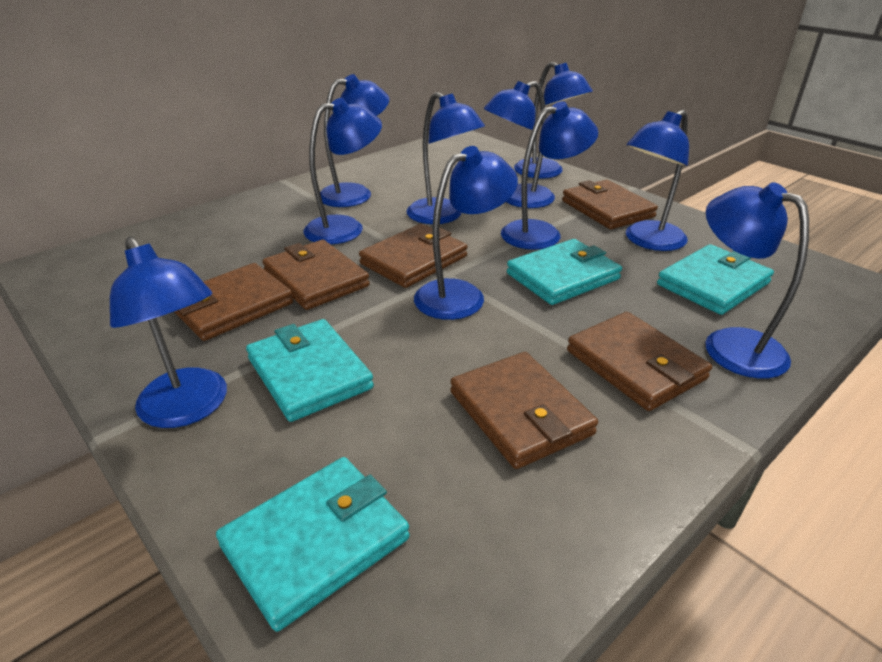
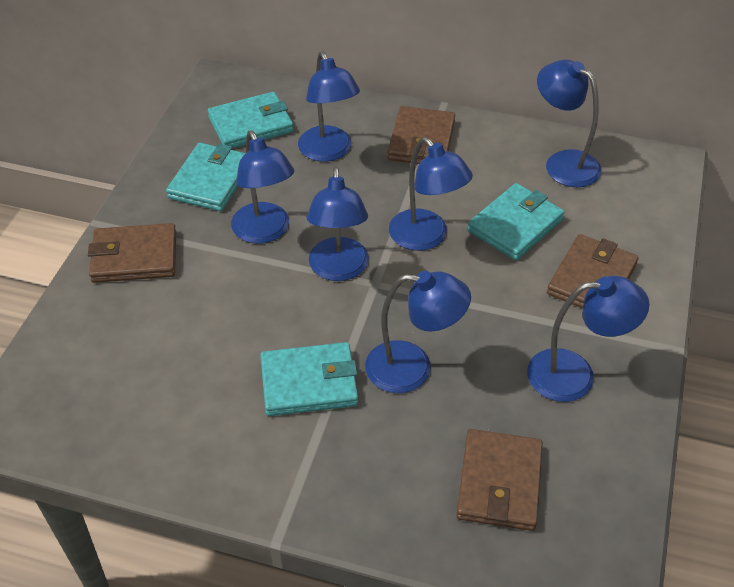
blue lamp: [110,237,227,428] [303,98,382,244] [320,74,390,207] [407,92,485,224] [414,146,518,320] [484,81,555,208] [501,101,598,250] [514,62,593,179] [626,110,689,251] [705,182,809,378] = 10 -> [231,130,294,244] [298,51,360,162] [307,167,369,281] [365,271,471,393] [389,137,473,251] [527,276,649,402] [537,60,602,187] = 7
brown wallet: [174,263,293,341] [262,240,370,310] [359,224,467,288] [450,352,598,469] [562,180,658,229] [567,312,712,411] = 6 -> [88,223,176,283] [388,106,455,164] [456,429,543,531] [547,234,639,308] = 4

